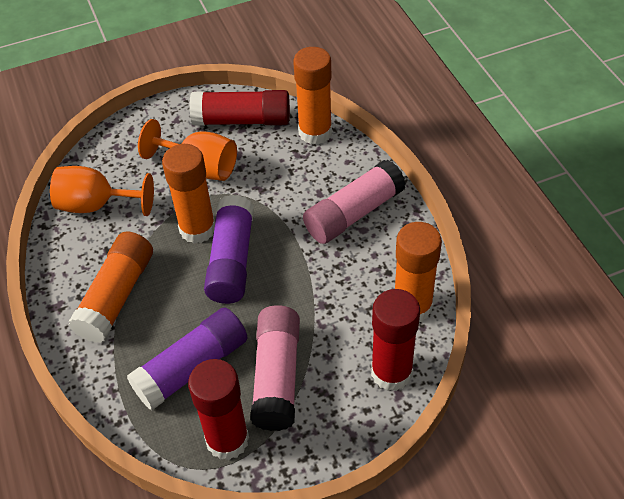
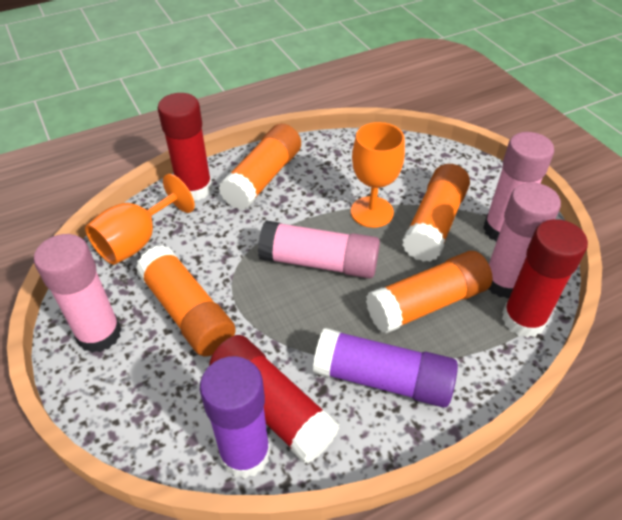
pink glue stick: [250,305,300,431] [303,160,406,244] = 2 -> [34,234,122,353] [258,220,380,279] [483,132,554,242] [488,182,561,298] = 4

